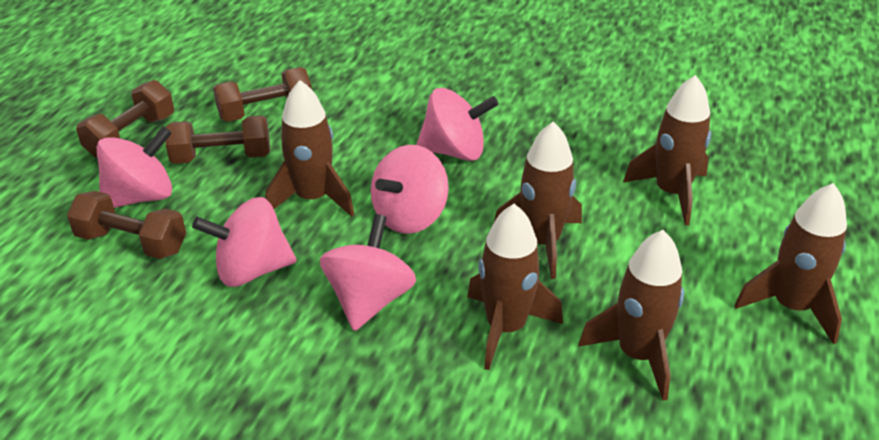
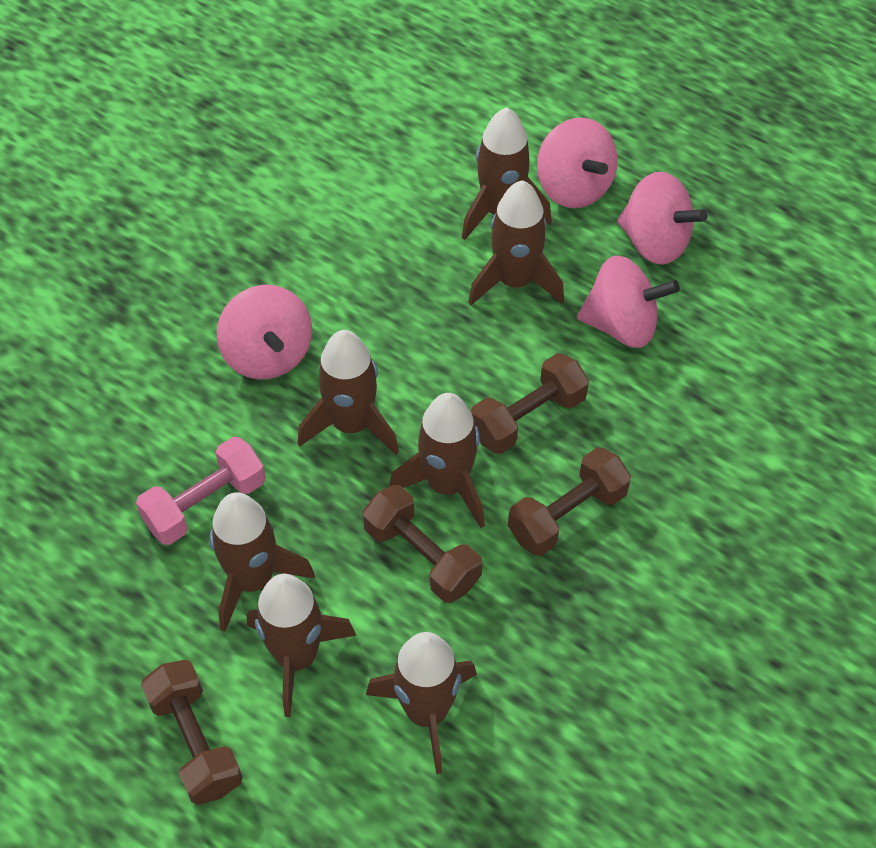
brown rocket: [265,80,355,217] [467,204,563,370] [494,122,582,279] [578,230,684,401] [623,75,711,225] [734,183,847,345] = 6 -> [210,492,315,632] [247,574,356,717] [298,330,399,455] [366,632,477,774] [389,393,485,528] [462,107,552,240] [468,180,564,305] = 7
pink dumbbell: none = 0 -> [136,437,266,545] = 1
pink spinning top: [96,127,172,208] [192,197,297,287] [320,214,416,331] [371,145,449,234] [416,88,499,161] = 5 -> [217,285,312,379] [537,118,618,208] [577,255,680,348] [617,171,707,265] = 4

